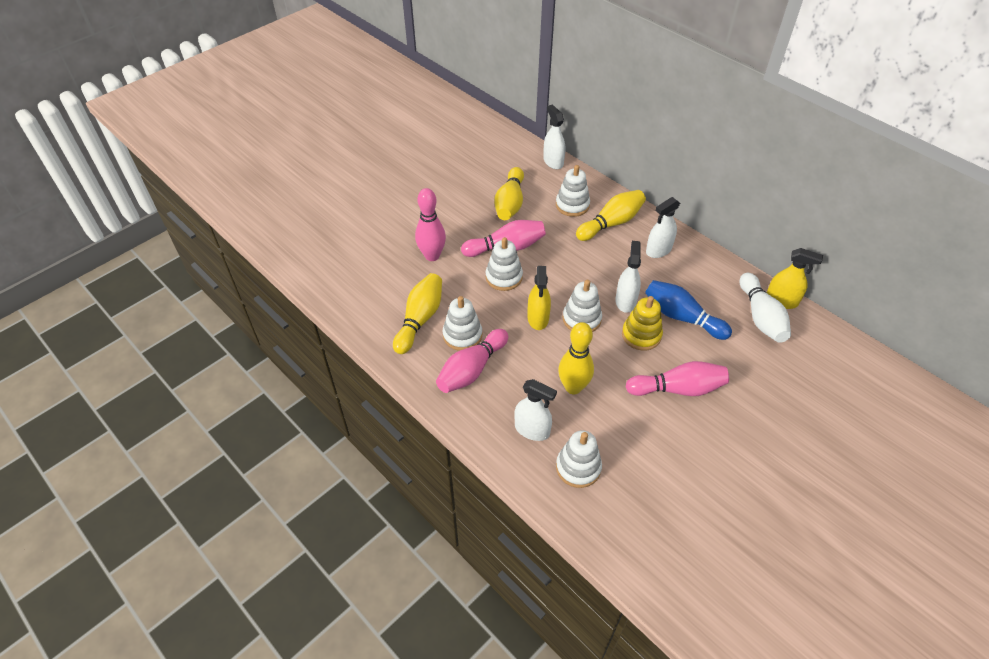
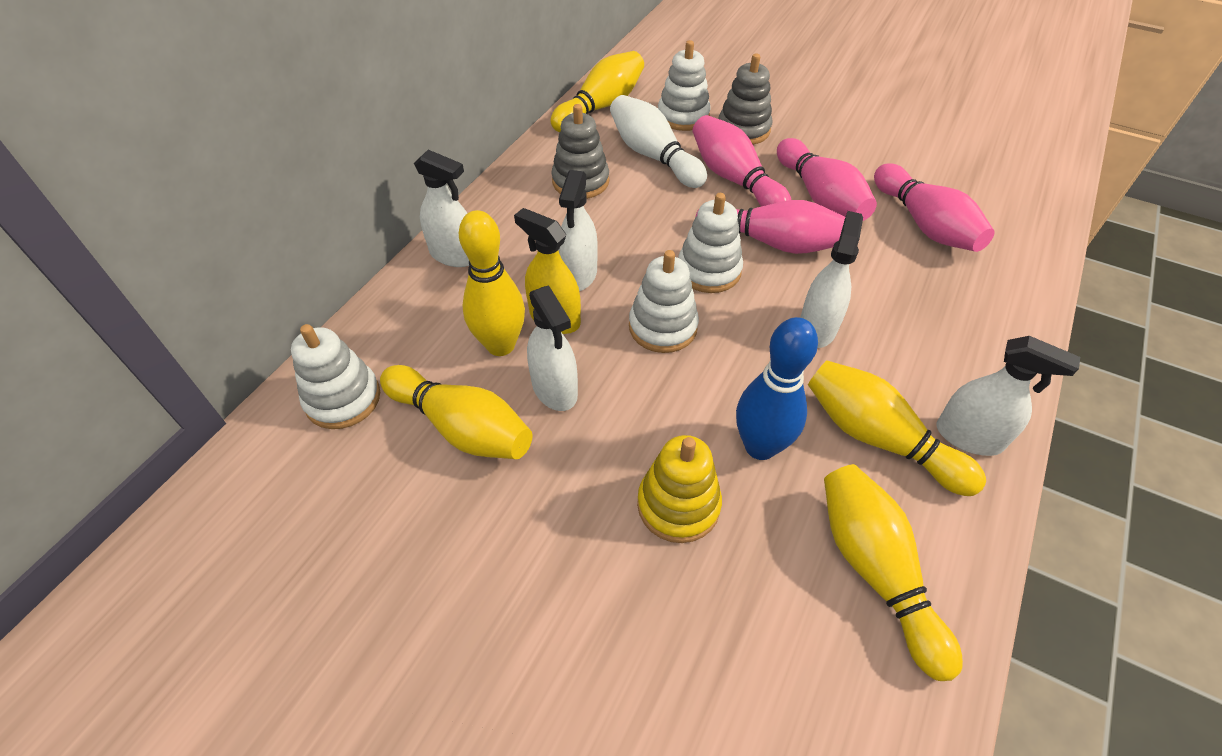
grey stacking toy: none = 0 -> [551,104,609,199] [718,53,773,145] = 2
white spray bottle: [514,379,557,441] [543,105,566,169] [615,241,641,313] [646,197,680,258] = 4 -> [414,150,469,267] [527,285,578,411] [559,170,598,291] [800,211,863,348] [936,336,1080,456] = 5
white stacking toy: [443,296,482,351] [486,237,523,291] [556,165,590,217] [556,430,602,488] [563,280,602,332] = 5 -> [291,324,380,429] [629,250,699,353] [658,40,711,131] [678,193,743,293] = 4
yellow bowling pin: [393,273,442,354] [494,167,524,220] [558,322,594,395] [576,190,646,241] = 4 -> [380,365,533,459] [459,210,525,356] [550,51,644,132] [808,360,986,496] [824,464,963,681] = 5
yellow spray bottle: [528,266,551,330] [767,248,823,309] = 2 -> [514,208,581,334] = 1

